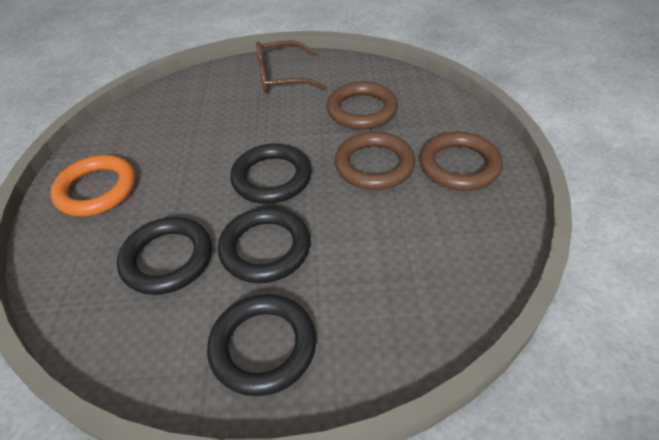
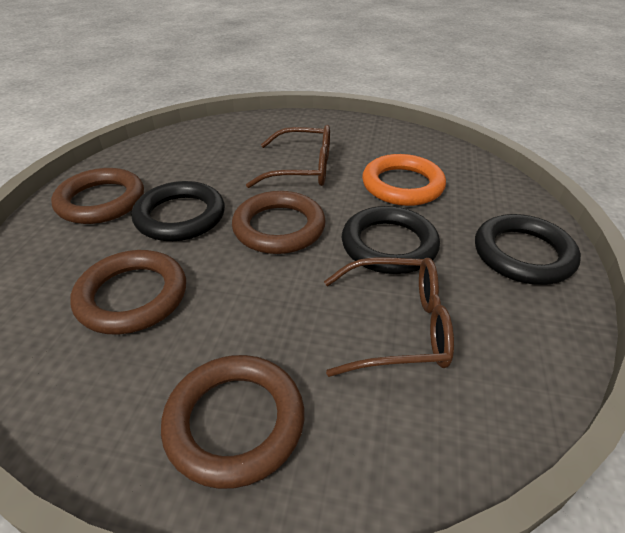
black ring: [117,217,212,295] [207,294,317,396] [218,207,311,283] [230,143,312,204] = 4 -> [132,181,225,241] [342,206,440,274] [475,214,581,285] = 3
brown glasses: [256,40,327,93] = 1 -> [246,125,330,188] [324,257,454,377] = 2
brown ring: [326,81,398,130] [335,132,415,190] [419,131,503,191] = 3 -> [51,168,144,224] [70,250,186,335] [161,355,304,489] [232,191,326,254] = 4

